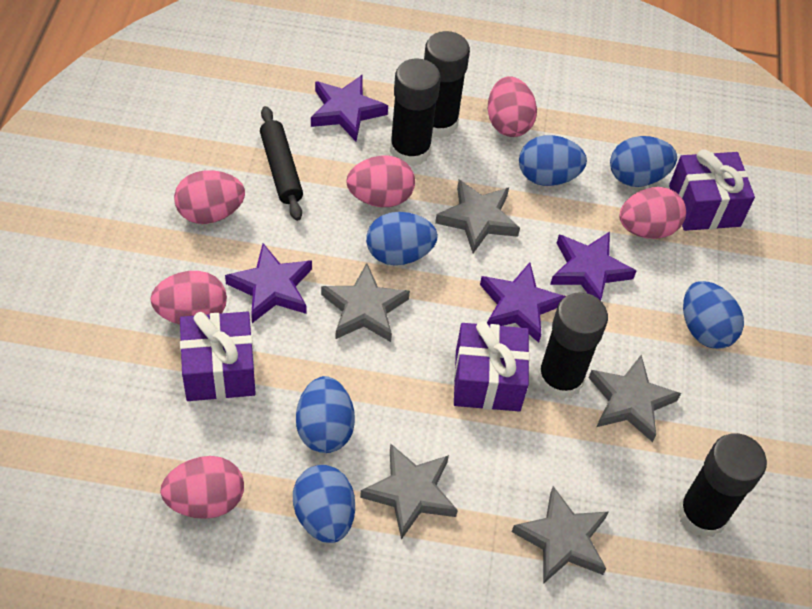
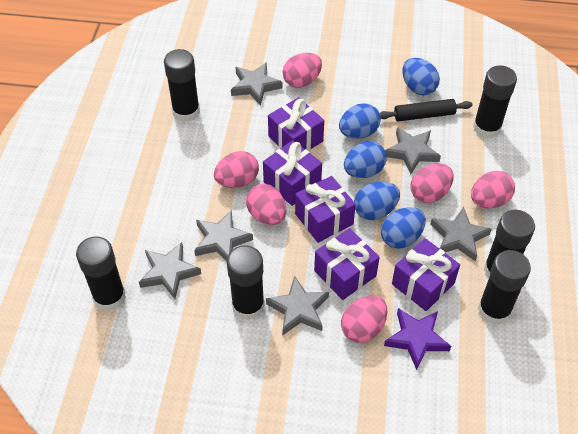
black glue stick: [390,59,441,166] [424,31,470,138] [537,292,608,399] [678,433,767,538] = 4 -> [76,236,126,311] [164,49,200,122] [227,245,265,320] [473,65,517,138] [478,250,531,325] [484,210,535,279] = 6
blue egg: [293,465,355,543] [296,376,355,453] [366,212,438,265] [519,135,587,186] [610,136,677,187] [683,281,744,349] = 6 -> [339,103,381,139] [344,141,387,178] [354,181,400,220] [381,207,426,249] [402,58,440,96] = 5
grey star: [321,263,410,342] [360,444,458,540] [435,180,520,253] [512,486,609,584] [589,355,681,442] = 5 -> [139,242,201,299] [194,210,253,261] [231,62,282,106] [266,276,329,335] [385,127,441,175] [430,207,492,261] = 6
purple gift: [180,312,256,401] [454,321,530,411] [669,149,755,231] = 3 -> [263,140,322,206] [268,97,324,151] [295,176,356,243] [314,228,380,300] [392,238,460,311] = 5
purple star: [225,243,312,323] [311,75,388,141] [480,262,566,343] [550,232,636,301] = 4 -> [384,308,451,370] = 1

